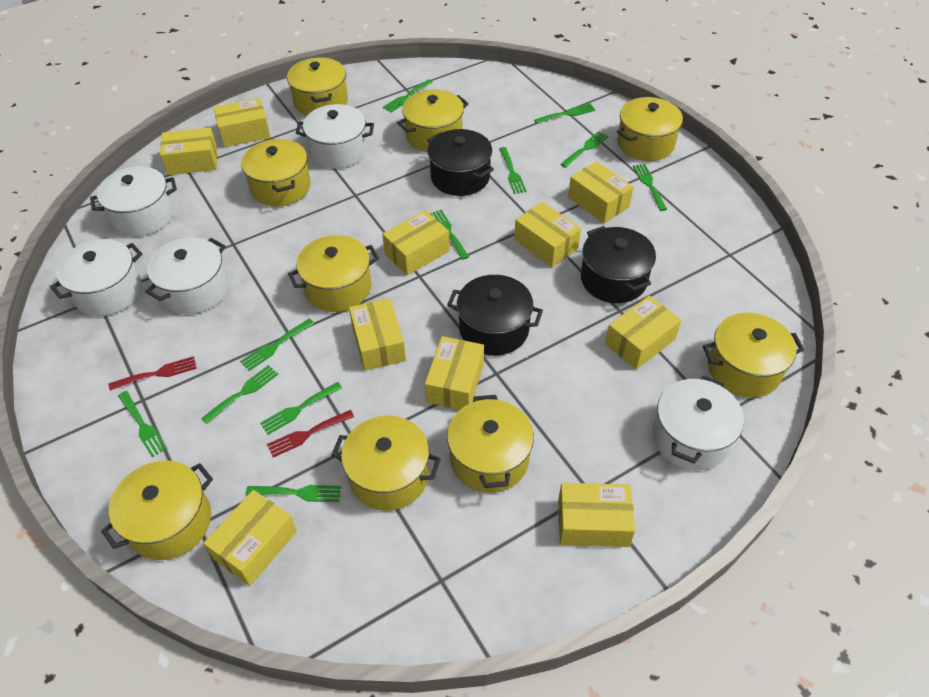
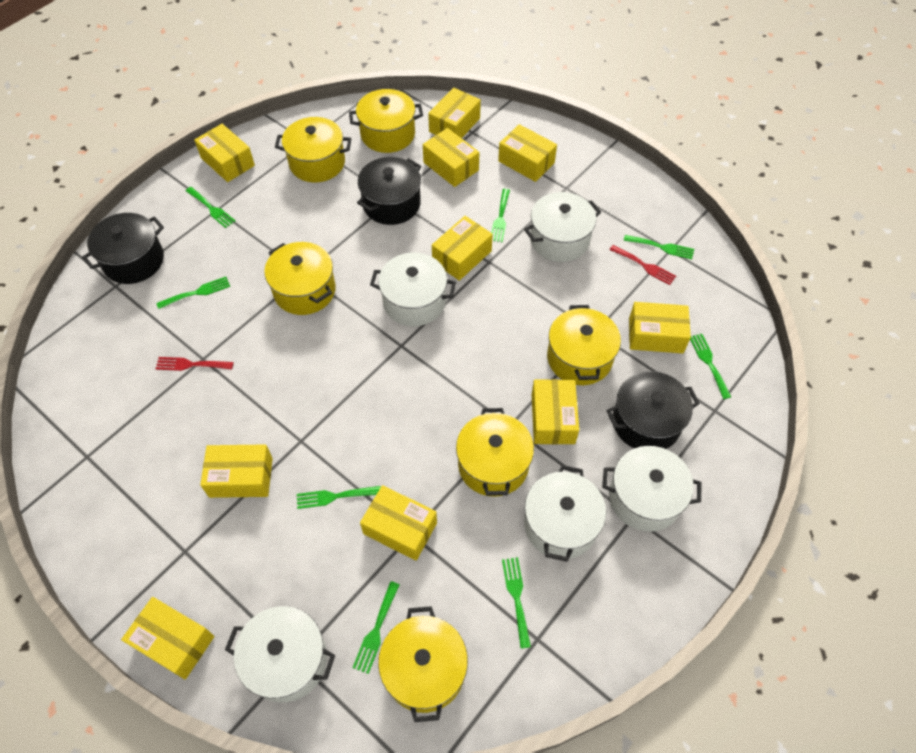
green fork: [118,391,167,457] [201,365,278,424] [240,318,314,371] [246,485,341,502] [260,382,342,435] [383,79,433,113] [429,210,469,260] [499,147,527,194] [534,103,596,124] [561,131,608,168] [633,164,667,211] = 11 -> [156,277,230,309] [186,187,235,228] [297,486,381,509] [353,581,400,674] [491,189,510,242] [502,557,531,649] [624,235,694,259] [690,334,731,399] = 8
yellow pot: [101,460,213,560] [241,139,311,206] [287,57,348,116] [288,235,379,312] [331,416,441,511] [397,90,469,152] [447,395,534,493] [617,97,683,161] [703,313,804,398] = 9 -> [264,242,336,315] [275,117,352,182] [349,89,423,153] [378,606,468,722] [456,408,534,497] [547,305,621,385] = 6

